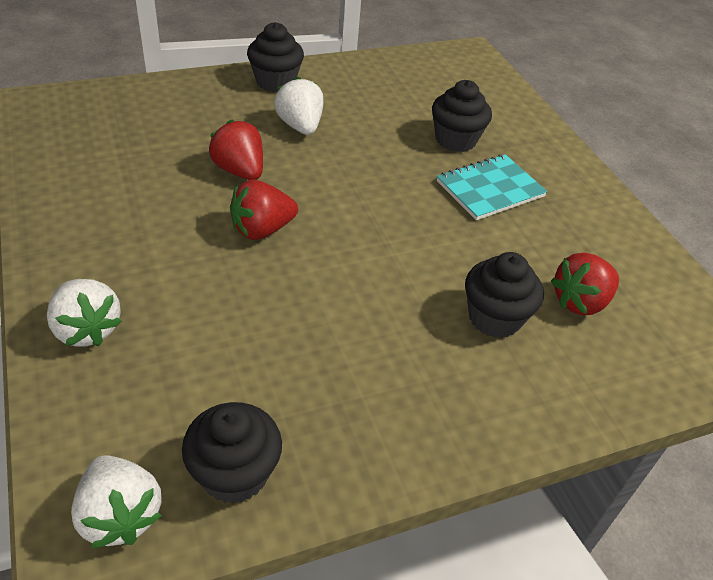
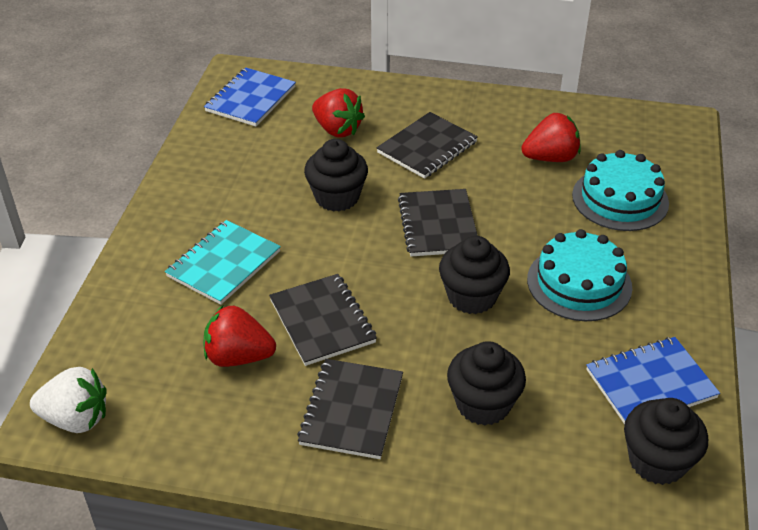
black notebook: none = 0 -> [269,274,377,366] [297,359,403,459] [376,112,478,179] [398,189,478,256] = 4
blue notebook: none = 0 -> [204,67,296,126] [586,337,720,424] = 2
turquoise cake: none = 0 -> [527,229,632,321] [572,150,669,231] = 2
white strawberry: [47,279,122,347] [71,455,162,548] [274,77,323,135] = 3 -> [30,367,107,433] = 1

